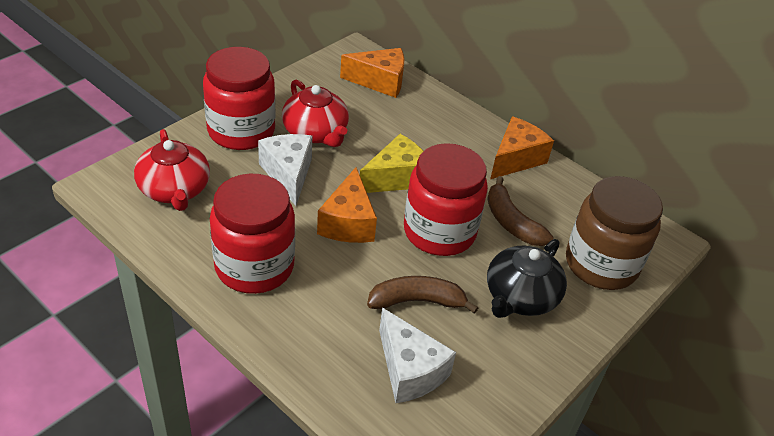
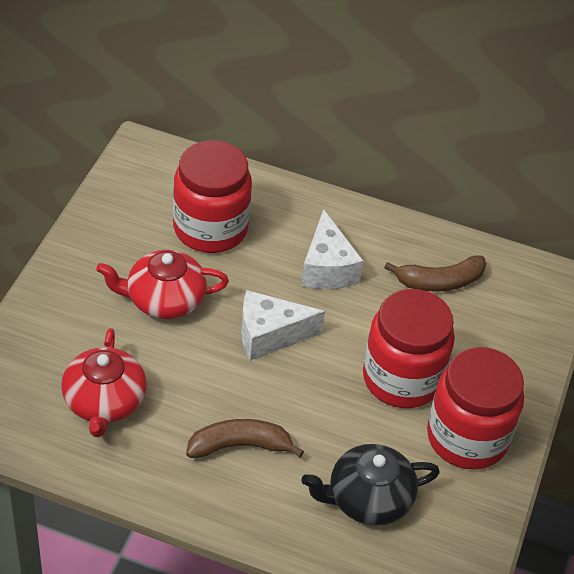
brown jar: [566,176,663,290] = 1 -> none = 0
orange cheese: [317,167,377,243] [340,48,405,98] [490,116,554,179] = 3 -> none = 0
yellow cheese: [360,134,423,193] = 1 -> none = 0

